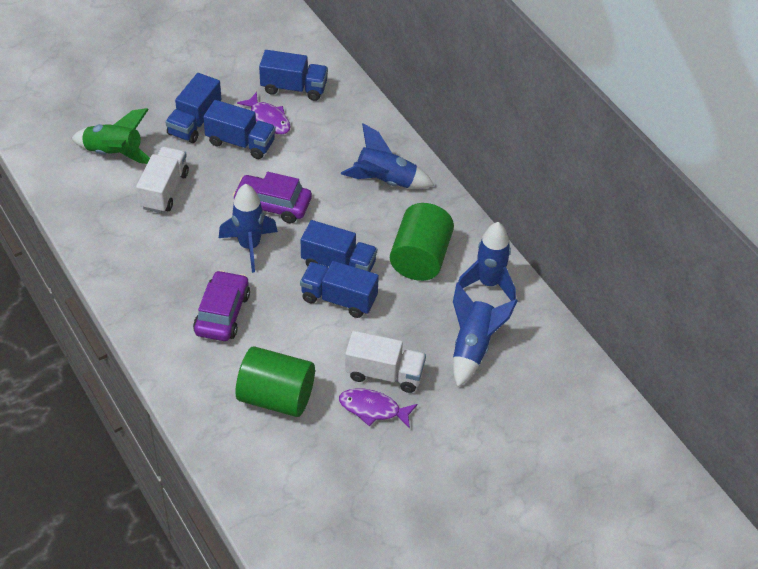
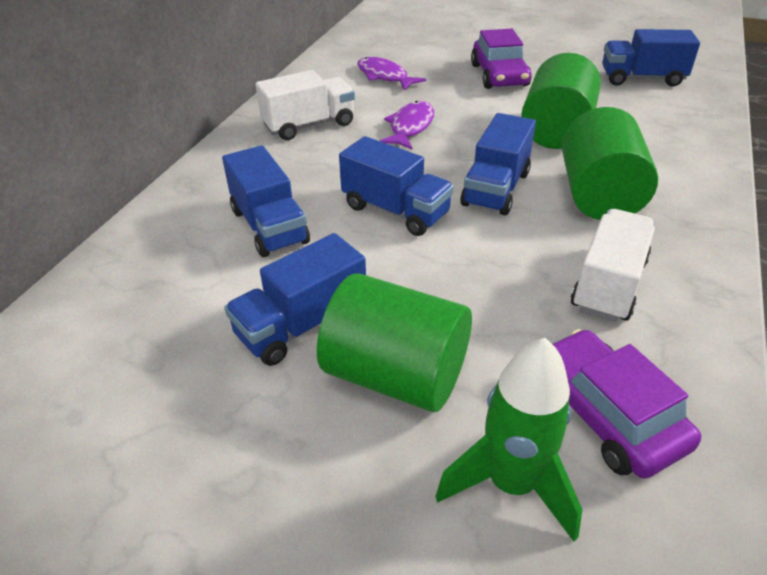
blue rocket: [219,184,278,273] [341,123,434,189] [453,283,518,387] [458,222,516,301] = 4 -> none = 0
green cylinder: [236,346,315,417] [390,203,454,281] = 2 -> [317,274,472,412] [521,53,601,149] [562,107,658,220] = 3

